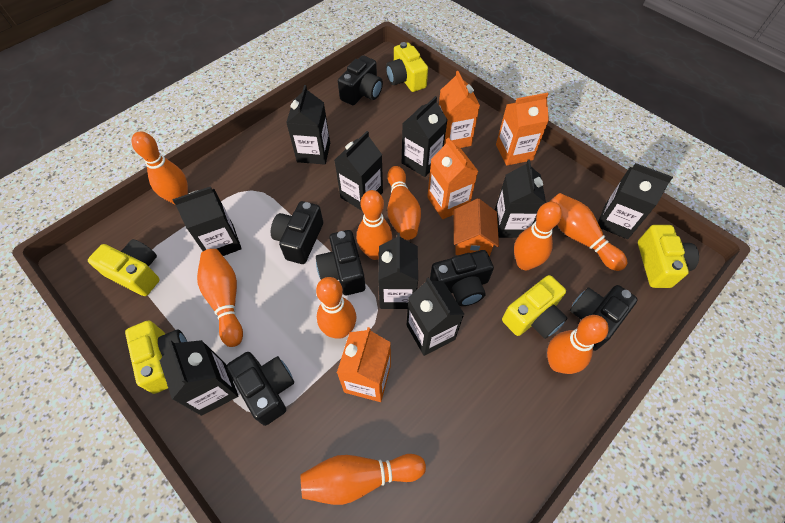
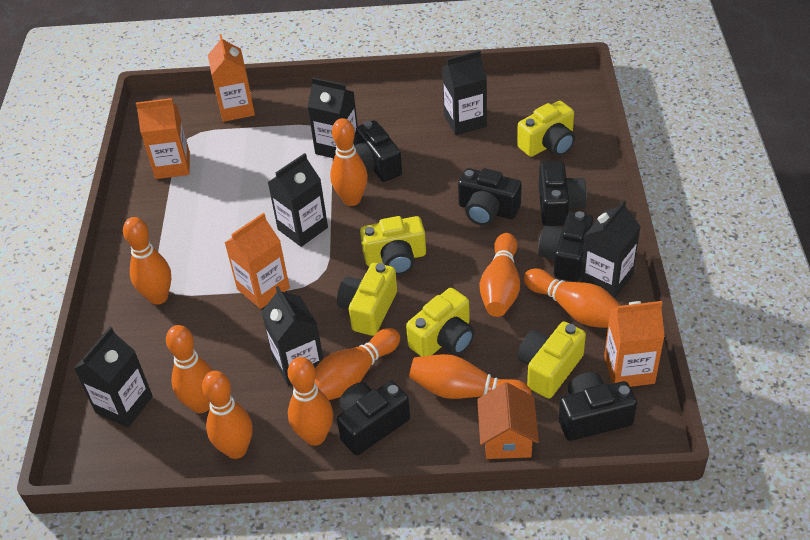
black carton: [160,340,239,416] [172,186,242,256] [286,85,330,165] [334,131,383,211] [378,233,418,309] [402,96,447,177] [407,277,464,356] [495,160,546,238] [598,163,673,239] = 9 -> [74,327,153,427] [261,286,323,386] [268,153,328,247] [307,77,358,158] [442,50,487,135] [580,200,641,298] = 6

